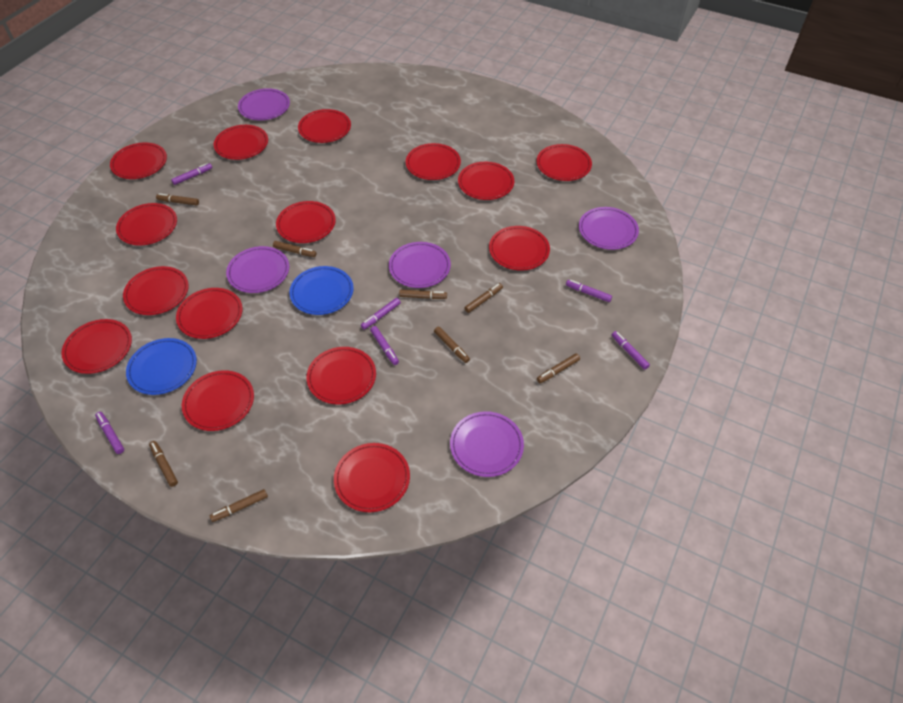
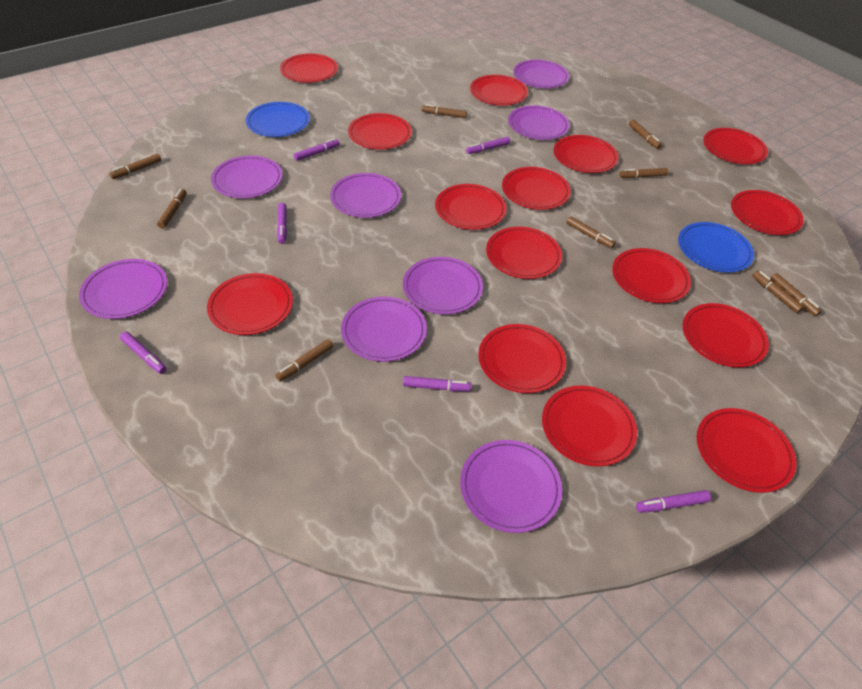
brown marker: [149,441,178,487] [156,193,199,205] [210,489,268,522] [273,241,317,257] [399,290,447,299] [434,327,470,363] [464,283,503,313] [537,353,580,383] = 8 -> [109,154,161,179] [157,189,187,229] [275,339,334,382] [422,104,467,118] [566,216,616,248] [619,168,668,178] [629,120,661,149] [752,271,804,313] [770,273,821,316] = 9
purple plate: [226,246,289,293] [238,88,290,120] [389,242,451,288] [450,411,524,477] [579,207,639,250] = 5 -> [79,259,167,319] [211,156,282,198] [330,173,401,218] [341,297,427,362] [403,257,483,314] [460,440,562,533] [508,105,570,140] [513,60,569,88] = 8

